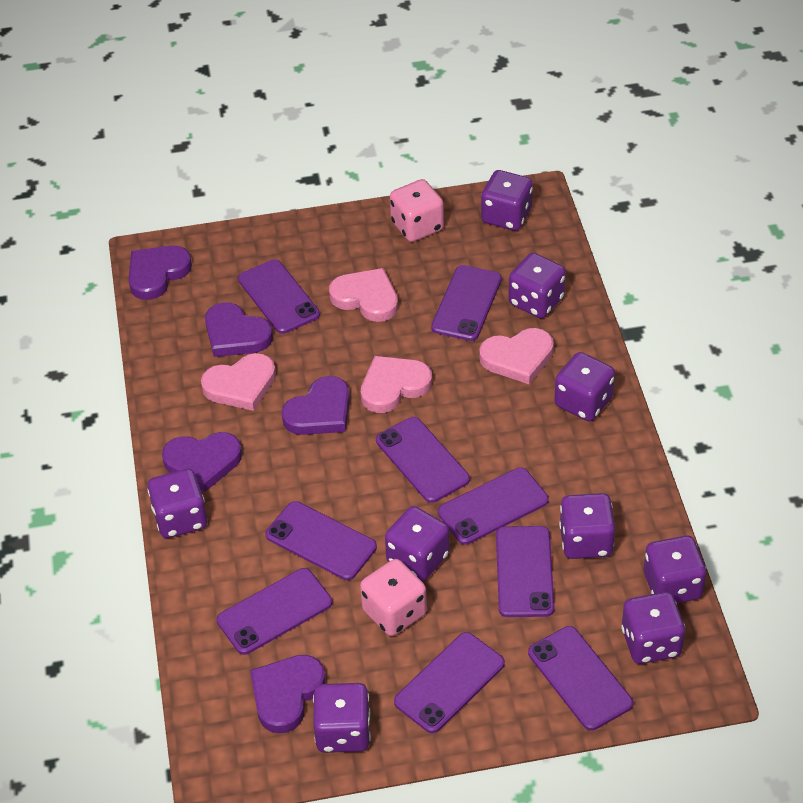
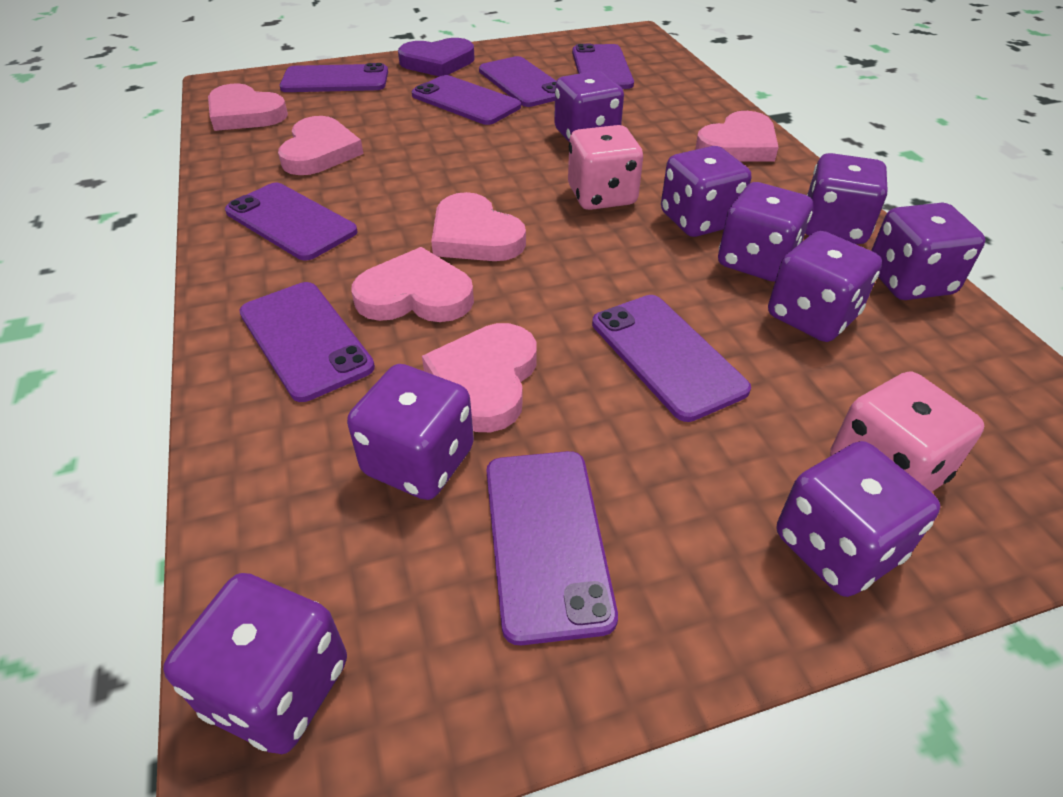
pink heart: [201,353,276,411] [329,268,398,322] [361,356,432,413] [479,328,554,384] = 4 -> [208,83,288,131] [278,116,363,175] [351,247,474,322] [422,323,536,432] [431,192,526,261] [695,111,779,162] = 6
purple heart: [128,246,192,300] [162,432,242,492] [205,302,273,357] [250,655,326,733] [281,376,350,435] = 5 -> [398,38,475,76] = 1
purple phone: [217,568,332,655] [238,259,320,334] [265,501,377,580] [376,417,470,503] [394,632,505,733] [431,265,502,341] [438,467,549,545] [496,526,554,617] [528,626,633,731] = 9 -> [225,182,358,261] [239,282,375,402] [280,63,388,92] [412,75,521,125] [479,56,556,107] [486,451,618,645] [572,44,634,89] [592,295,751,422] = 8

